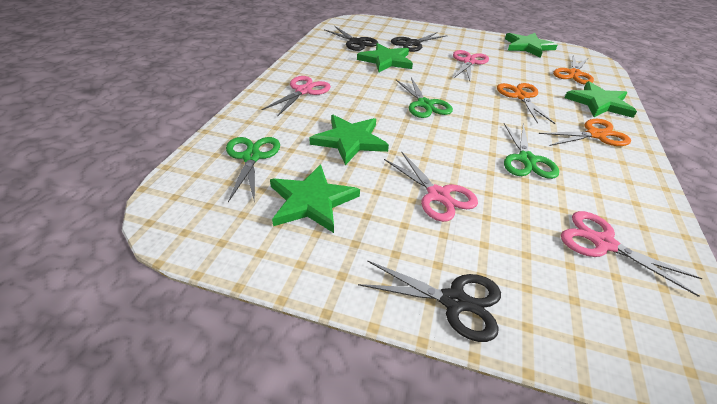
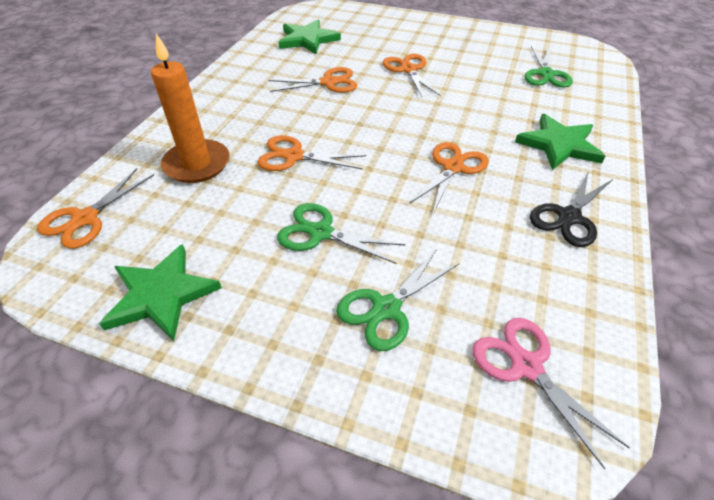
black scissors: [324,26,378,51] [358,260,501,342] [391,32,448,52] = 3 -> [530,173,613,247] = 1
green star: [270,164,360,233] [309,115,389,165] [357,43,413,72] [505,33,558,58] [564,81,637,118] = 5 -> [99,244,222,341] [279,19,341,54] [515,114,605,170] = 3
orange candle: none = 0 -> [151,34,230,183] = 1
orange scissors: [497,83,555,124] [539,119,631,146] [553,56,594,85] = 3 -> [37,168,154,249] [257,135,366,171] [269,67,357,93] [383,54,441,97] [410,142,489,213] = 5
pink scissors: [262,76,331,117] [384,151,478,222] [453,50,489,81] [561,211,702,297] = 4 -> [472,318,630,469] = 1

